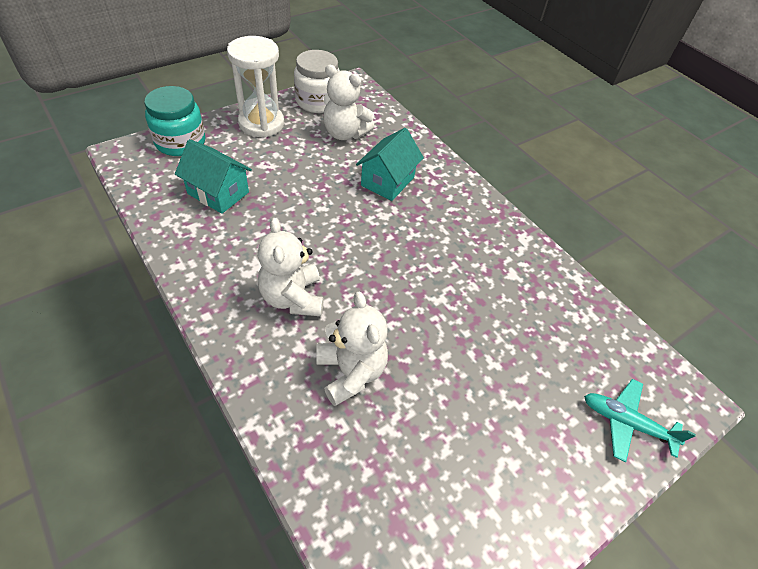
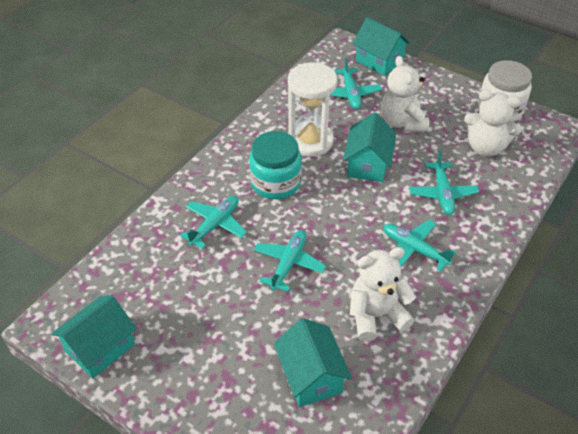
turquoise house: [175,139,252,214] [356,128,424,201] = 2 -> [51,295,137,379] [274,318,352,407] [343,112,396,182] [352,17,410,76] = 4
turquoise plane: [584,379,696,462] = 1 -> [180,196,247,249] [253,230,326,292] [330,57,382,109] [383,220,456,271] [409,151,479,215] = 5

